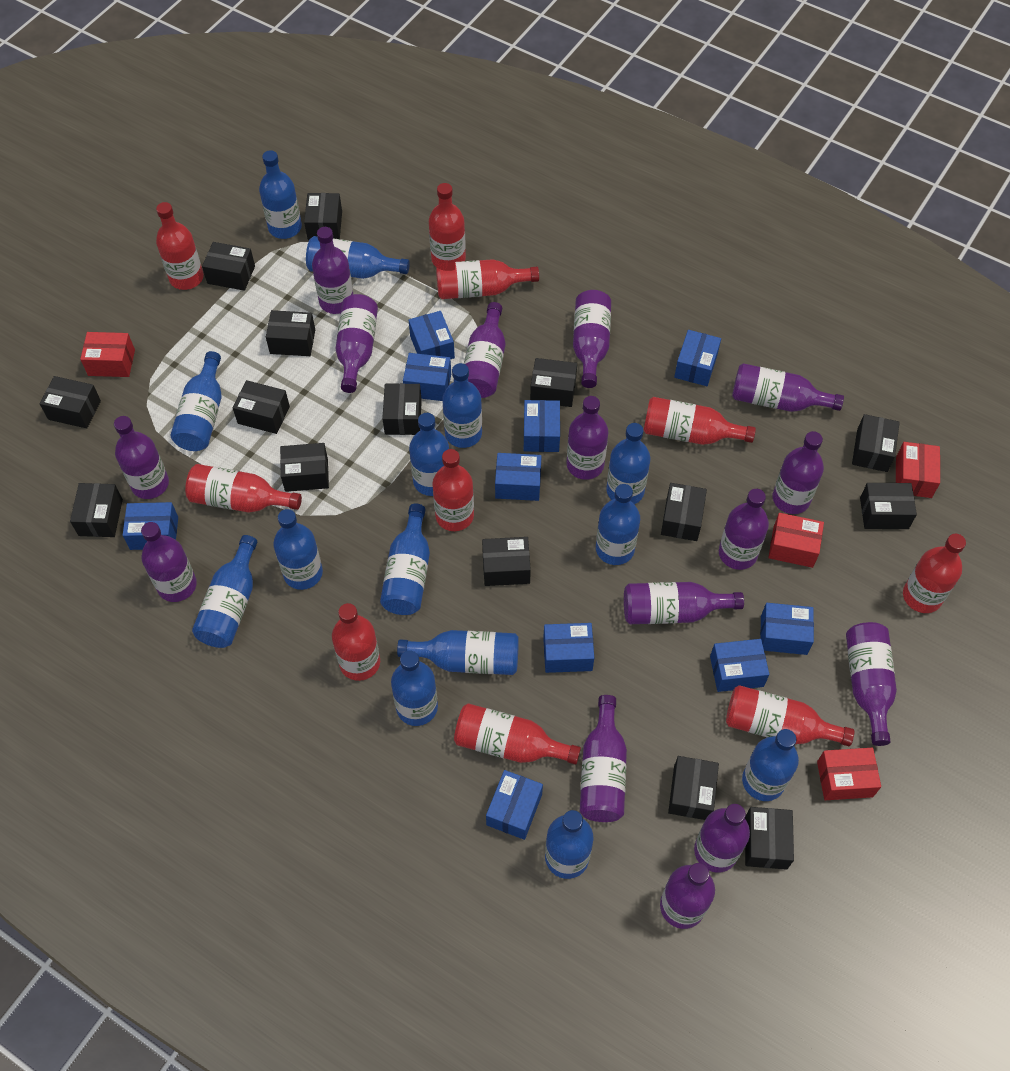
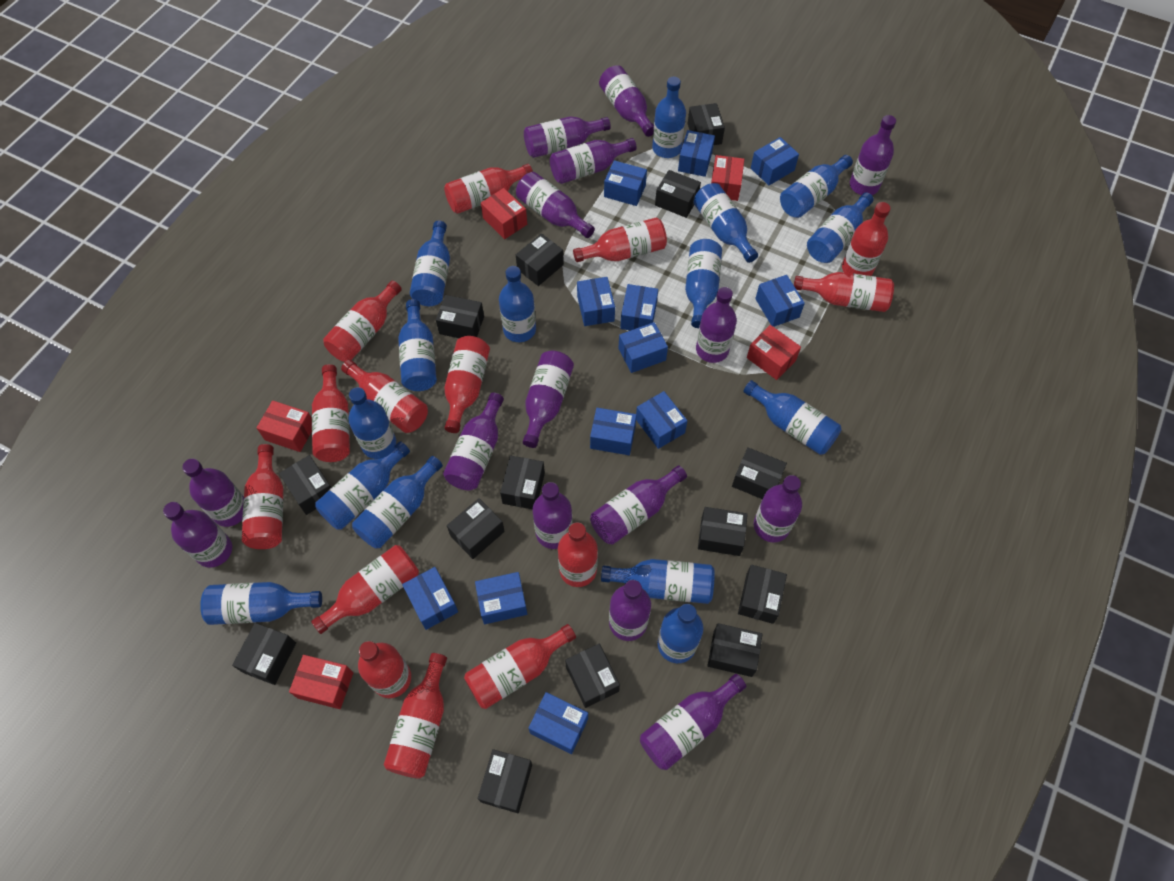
black box: [40,376,101,428] [70,483,123,537] [202,242,255,291] [233,380,290,434] [266,310,315,356] [280,443,329,492] [304,193,342,240] [382,383,422,435] [482,537,531,586] [530,358,577,407] [661,483,707,541] [668,756,719,820] [745,807,794,870] [852,414,900,472] [860,483,917,529] = 15 -> [232,623,296,685] [279,455,331,515] [436,295,484,338] [447,498,505,559] [478,749,532,813] [500,456,545,509] [516,233,564,286] [565,644,620,708] [655,170,701,218] [688,103,725,145] [698,507,748,556] [708,623,763,677] [732,447,787,499] [738,565,787,624] = 14
blue bottle: [171,351,222,451] [192,535,257,648] [259,150,302,239] [273,509,323,590] [306,236,410,279] [380,504,430,615] [391,651,438,726] [397,630,519,675] [409,413,449,496] [442,363,482,448] [545,810,594,879] [596,484,640,565] [606,423,650,504] [742,729,799,801] = 14 -> [200,582,322,625] [315,441,410,530] [349,387,396,459] [352,456,443,548] [398,299,437,391] [410,221,450,306] [499,266,536,342] [601,559,715,604] [652,77,686,158] [658,604,703,663] [685,239,722,328] [694,183,758,263] [743,380,842,455] [780,155,853,218] [807,192,874,263] = 15
blue box: [123,502,178,550] [403,353,451,401] [409,311,455,359] [486,770,543,840] [495,453,542,501] [524,400,560,452] [543,623,594,673] [674,330,721,386] [710,639,769,692] [760,603,814,655] = 10 -> [402,567,458,630] [475,572,527,624] [528,692,588,754] [577,277,615,326] [590,408,637,455] [604,160,647,206] [618,322,668,373] [620,284,658,331] [636,391,687,449] [678,130,715,177] [751,137,799,185] [755,275,805,327] = 12
red bottle: [156,202,204,290] [185,464,302,513] [332,603,380,681] [429,183,466,267] [432,449,474,531] [436,259,539,299] [454,703,581,765] [644,397,756,445] [726,685,854,746] [903,534,966,613] = 10 -> [242,444,283,549] [311,545,419,634] [312,364,350,462] [323,281,402,362] [341,360,428,433] [358,641,411,698] [384,653,447,779] [444,164,533,214] [444,336,490,433] [464,624,576,709] [558,522,598,587] [573,217,667,262] [794,272,894,312] [842,202,891,276] = 14
red box: [80,332,135,377] [768,513,824,568] [817,748,881,800] [896,442,940,498] = 4 -> [256,400,312,452] [289,655,353,709] [481,188,527,239] [711,155,744,201] [747,325,801,380] = 5

